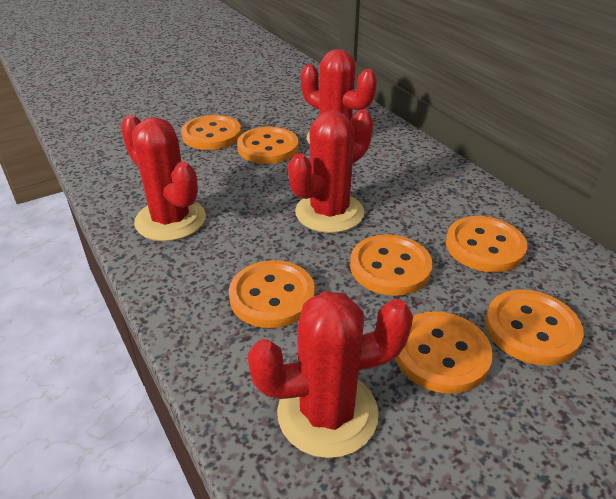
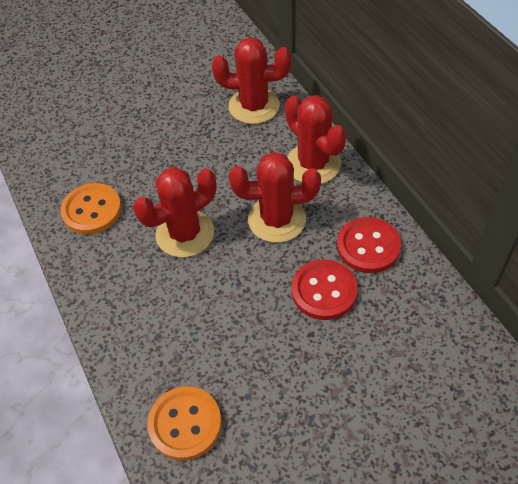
orange button: [181,115,241,150] [229,260,315,328] [237,126,299,164] [350,234,433,296] [395,311,493,394] [446,216,527,272] [485,290,584,365] = 7 -> [61,183,122,235] [147,386,222,461] = 2
red button: none = 0 -> [292,259,358,320] [337,217,401,273] = 2

